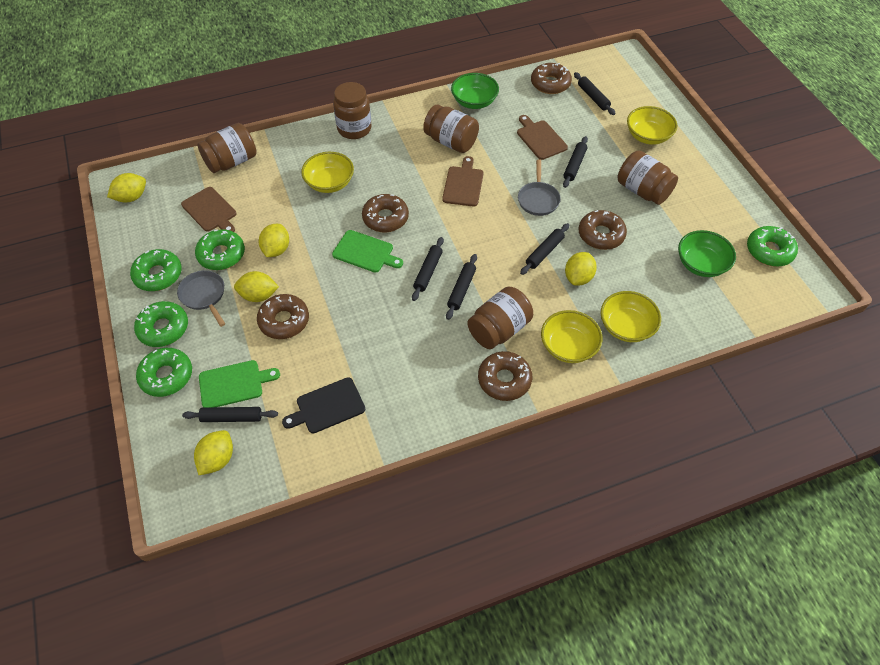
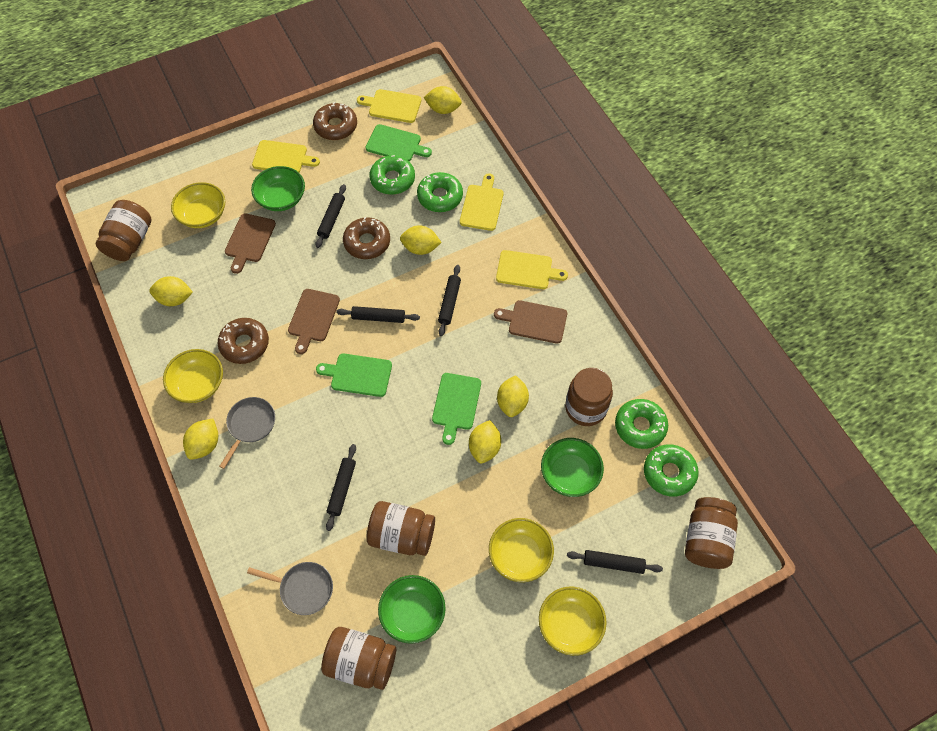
black cutting board: [282,378,365,433] = 1 -> none = 0
black rolling pin: [182,407,278,422] [412,237,444,301] [446,254,477,320] [520,223,569,275] [563,136,588,188] [574,72,616,115] = 6 -> [315,184,346,248] [326,444,356,531] [336,306,420,323] [438,265,461,336] [567,550,663,574] = 5
brown donut: [257,294,309,339] [362,194,409,233] [478,351,532,401] [531,63,572,94] [579,210,627,250] = 5 -> [218,318,269,364] [313,102,357,140] [343,217,390,259] = 3
green bowl: [451,73,499,109] [678,230,736,277] = 2 -> [251,166,305,211] [378,575,446,644] [541,438,604,497] = 3
green cutting board: [199,360,280,408] [332,230,403,273] = 2 -> [316,353,392,397] [365,124,432,161] [432,373,481,445] = 3
green donut: [130,249,182,291] [134,301,188,347] [136,348,192,397] [195,229,245,270] [747,226,798,267] = 5 -> [369,155,415,195] [417,172,463,212] [615,399,668,449] [644,445,699,497] = 4
yellow cutting board: none = 0 -> [252,140,320,172] [357,89,421,123] [460,173,504,231] [496,250,568,289] = 4
yellow lemon: [107,173,146,202] [194,430,233,475] [234,271,279,302] [259,224,289,257] [565,252,597,286] = 5 -> [149,276,193,306] [183,419,218,460] [400,225,442,255] [424,86,462,114] [469,420,501,463] [497,375,529,417] = 6

